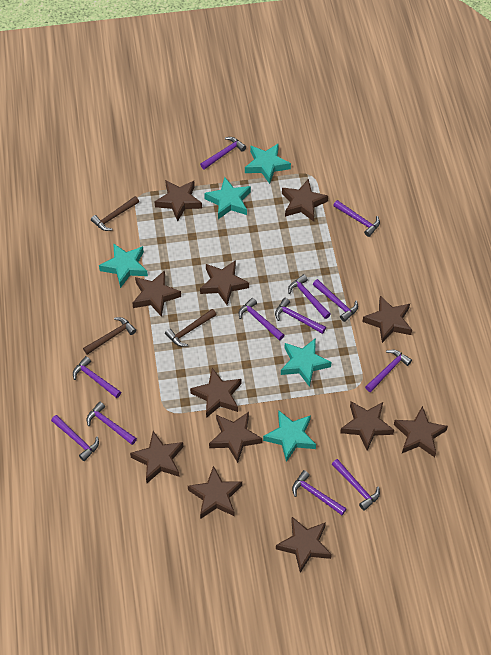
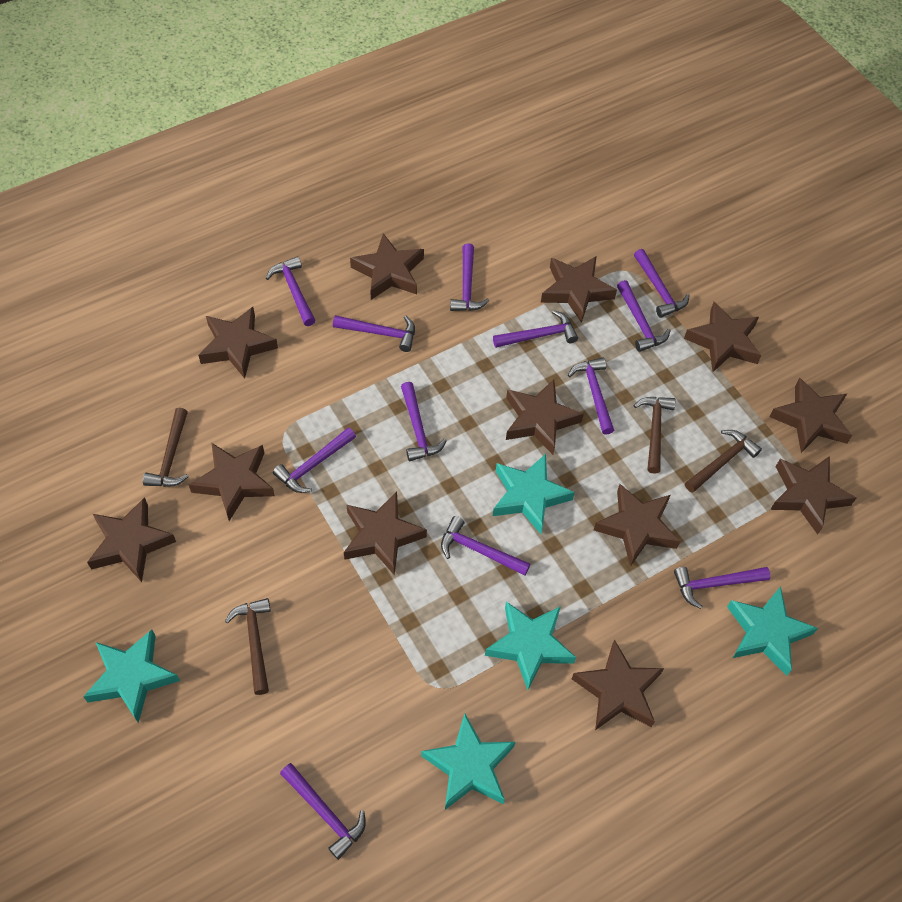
brown hammer: [83,317,136,355] [91,196,139,231] [165,309,217,346] = 3 -> [143,408,189,487] [225,598,271,695] [634,397,676,474] [685,430,762,493] = 4

